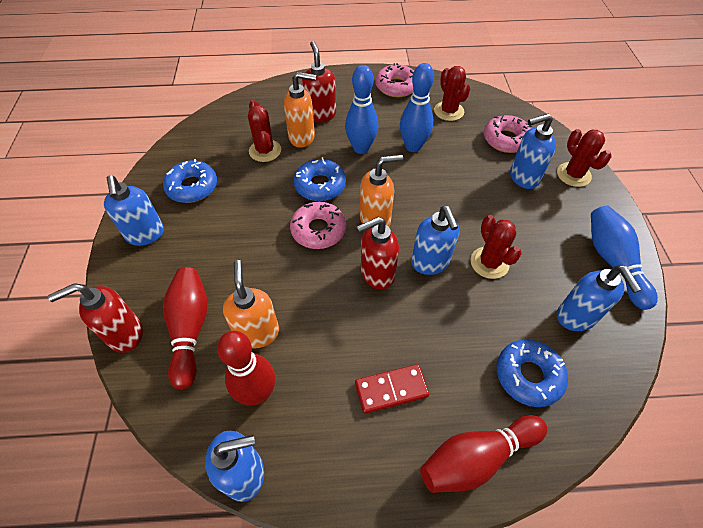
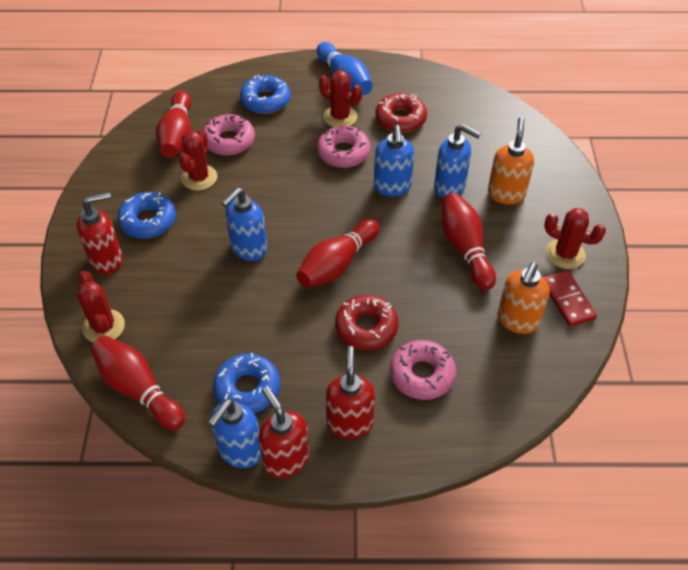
blue bowling pin: [345,65,378,154] [400,63,434,152] [591,206,658,310] = 3 -> [317,42,373,95] = 1
blue soap dispenser: [104,175,164,246] [205,431,264,502] [411,206,459,275] [510,113,556,189] [557,265,642,331] = 5 -> [208,399,261,468] [221,188,267,261] [374,125,414,197] [434,124,481,198] = 4
orange soap dispenser: [223,260,279,349] [284,72,316,148] [360,154,403,227] = 3 -> [488,117,534,204] [497,262,550,334] = 2
red bowling pin: [163,267,208,390] [217,331,275,405] [420,415,547,493] = 3 -> [90,336,185,430] [156,91,192,158] [296,219,379,288] [441,193,496,290] = 4
red donut: none = 0 -> [335,295,398,350] [375,93,427,133] = 2

